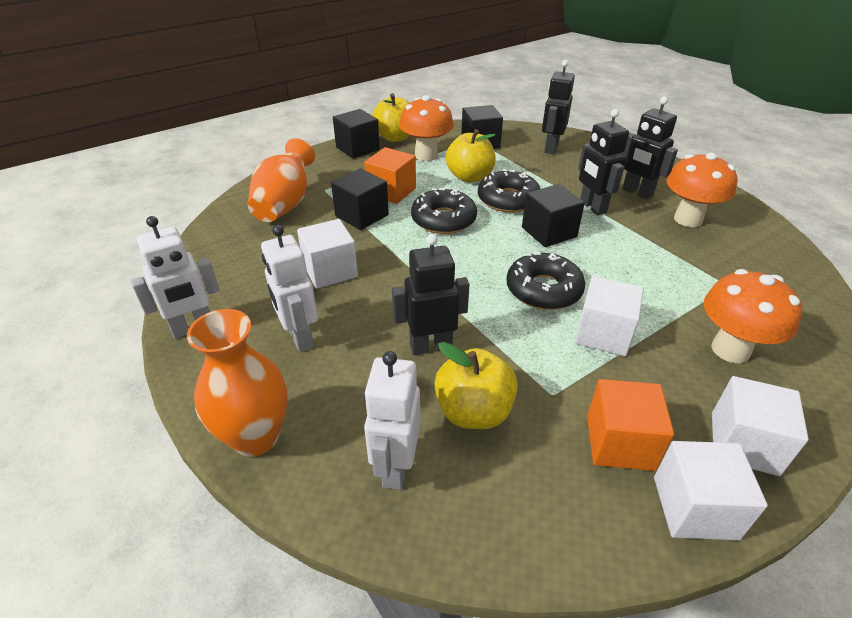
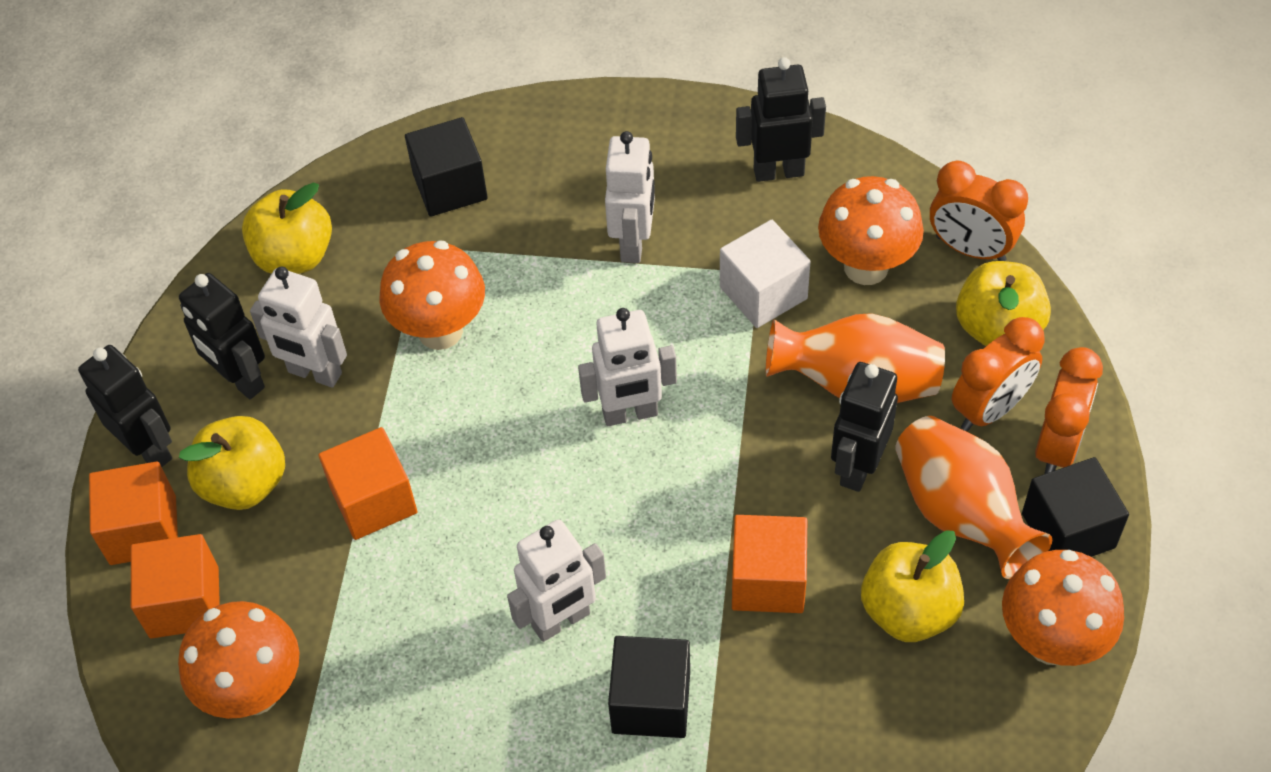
black cube: [331,168,389,230] [333,109,380,159] [461,105,503,149] [522,184,585,247] = 4 -> [405,117,488,217] [608,636,690,738] [1022,457,1129,557] = 3
black donut: [411,188,477,234] [478,169,540,213] [506,252,585,310] = 3 -> none = 0
orange clock: none = 0 -> [930,161,1028,261] [952,317,1045,431] [1035,347,1103,474] = 3
orange cube: [364,147,416,204] [587,379,674,471] = 2 -> [89,462,178,565] [131,534,220,639] [319,427,417,540] [732,515,807,613] = 4
orange mushroom: [399,95,454,161] [667,153,738,227] [704,269,802,363] = 3 -> [178,601,300,719] [380,241,485,350] [818,176,924,285] [1002,550,1124,666] = 4
white cube: [297,219,358,289] [575,276,644,356] [654,441,768,540] [712,376,808,476] = 4 -> [720,220,811,328] = 1
white robot: [131,216,219,339] [261,225,318,352] [364,351,420,490] = 3 -> [250,267,347,388] [507,519,606,642] [578,308,677,426] [605,131,655,263] = 4
yellow apple: [372,93,410,142] [434,342,518,429] [446,129,496,183] = 3 -> [179,416,285,510] [242,182,332,274] [861,530,964,642] [956,261,1051,346] = 4

